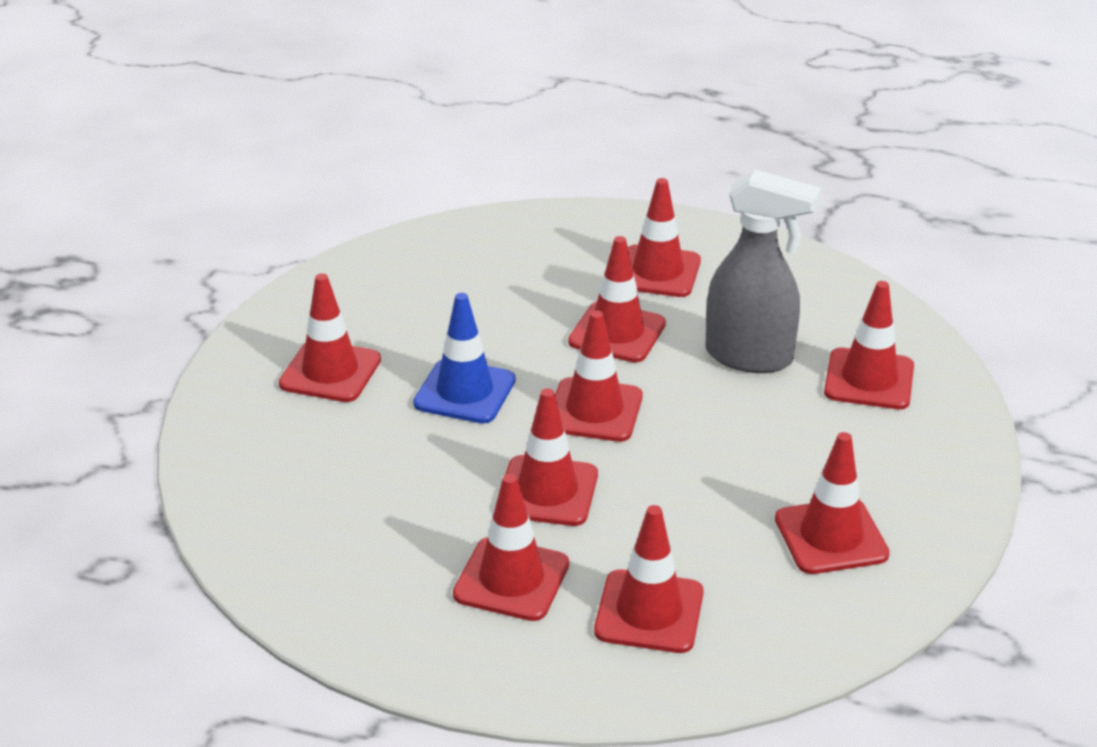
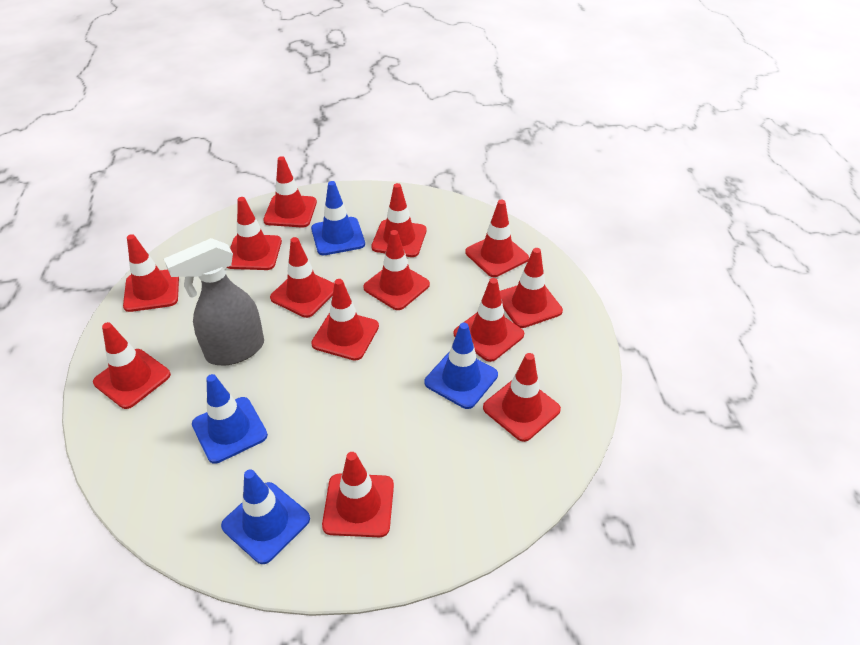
blue traffic cone: [413,293,515,424] = 1 -> [192,374,268,464] [221,469,310,564] [311,181,365,255] [425,323,498,409] = 4
red traffic cone: [279,273,381,402] [453,473,569,621] [496,388,598,526] [555,311,643,442] [568,236,666,362] [594,505,704,653] [628,178,701,297] [775,432,890,574] [824,281,914,409] = 9 -> [93,322,171,409] [123,234,179,312] [227,197,282,270] [263,156,317,227] [270,237,334,318] [311,279,379,361] [322,452,394,537] [363,230,430,310] [371,183,427,257] [453,278,524,362] [465,200,529,277] [483,353,561,442] [500,248,563,328] = 13

